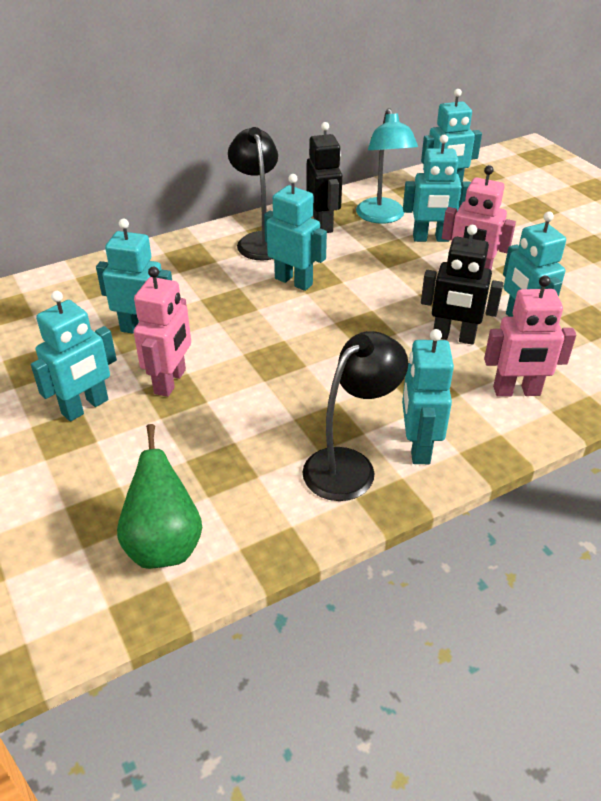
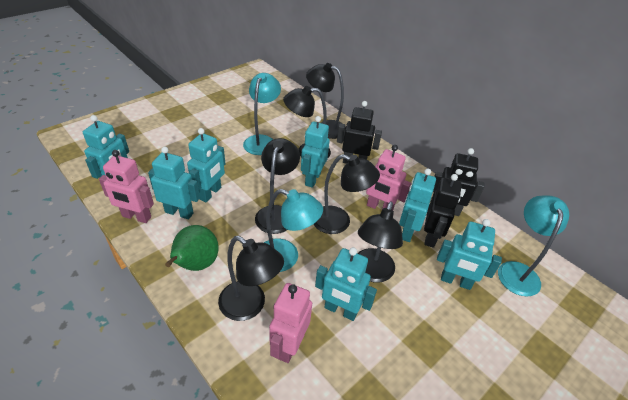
black lamp: [228,127,278,261] [302,331,408,501] = 2 -> [218,236,284,321] [255,138,300,234] [283,86,331,158] [306,63,346,139] [314,154,380,234] [358,202,403,283] = 6
black robot: [306,122,342,233] [421,225,503,345] = 2 -> [337,101,382,164] [424,174,462,248] [433,148,485,216] = 3
turquoise lamp: [356,108,418,224] = 1 -> [243,73,281,155] [264,189,323,272] [498,195,569,297] = 3

